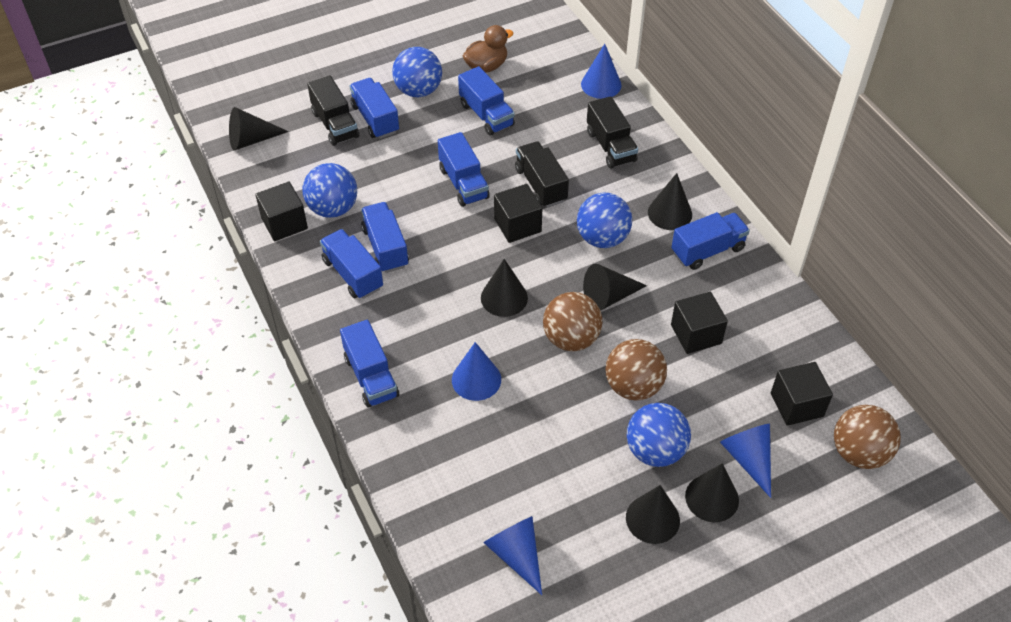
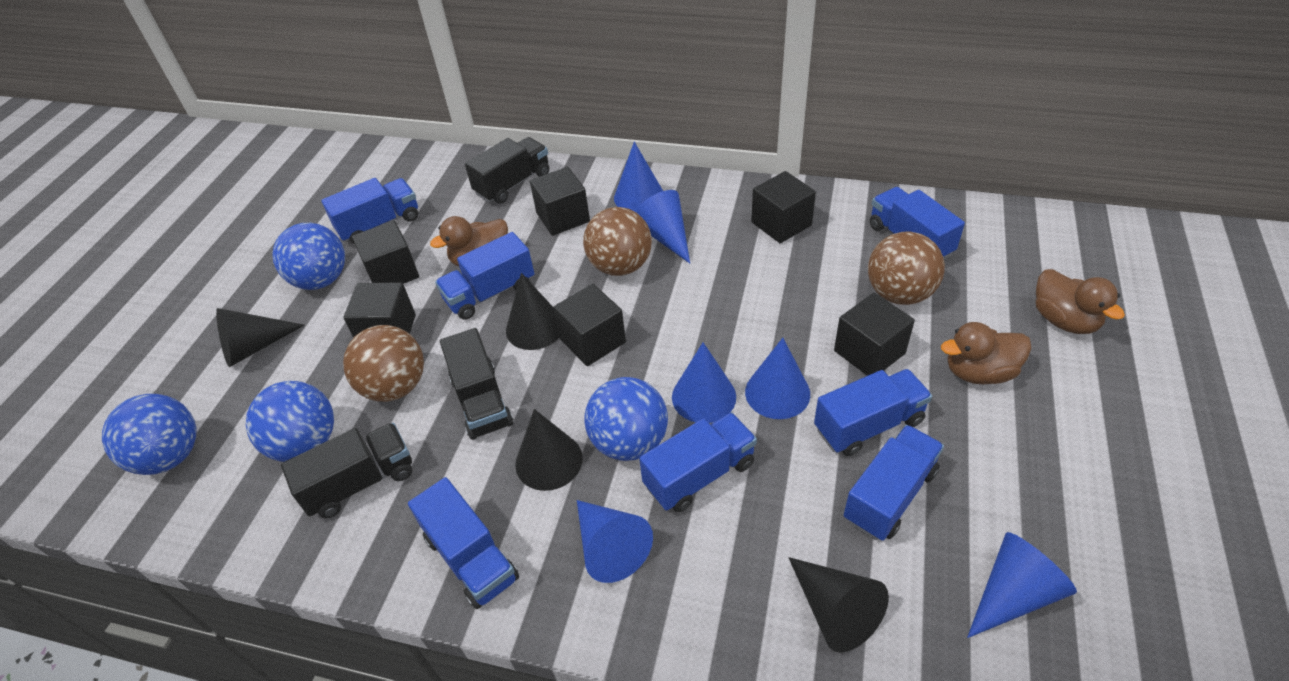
black cone: [229,107,288,150] [481,259,528,317] [583,264,647,311] [626,485,680,544] [648,173,692,230] [685,463,739,522] = 6 -> [216,308,304,367] [506,273,559,350] [515,409,583,491] [788,557,889,653] = 4
black cube: [255,182,308,241] [494,184,542,243] [671,292,728,354] [771,362,833,426] = 4 -> [343,282,416,338] [352,221,419,284] [530,167,590,236] [553,284,626,366] [751,171,816,243] [834,293,915,376] = 6
blue cone: [452,342,501,401] [483,516,542,595] [581,44,622,99] [720,424,771,498] = 4 -> [577,500,653,583] [614,142,663,211] [634,190,690,263] [672,342,736,423] [745,338,810,419] [967,532,1077,638] = 6
brown duck: [463,25,513,73] = 1 -> [430,216,508,266] [941,322,1032,385] [1036,269,1125,334] = 3

